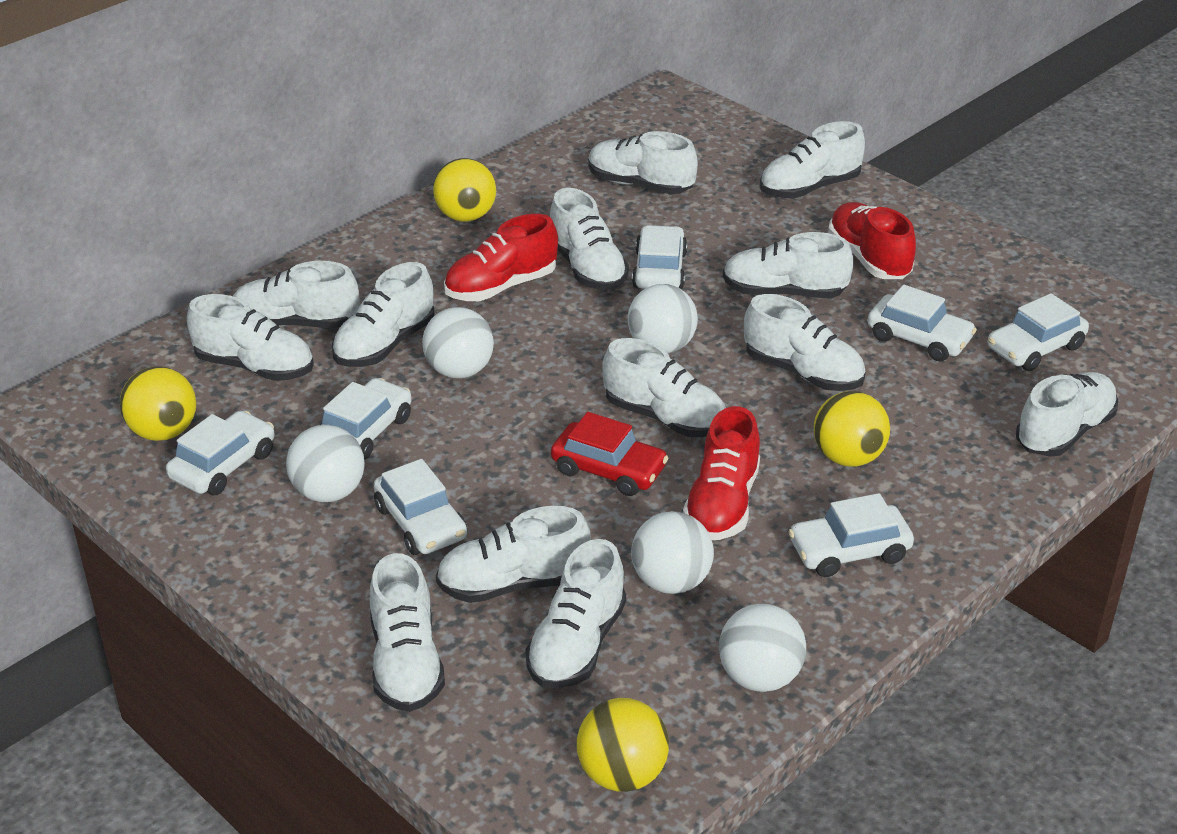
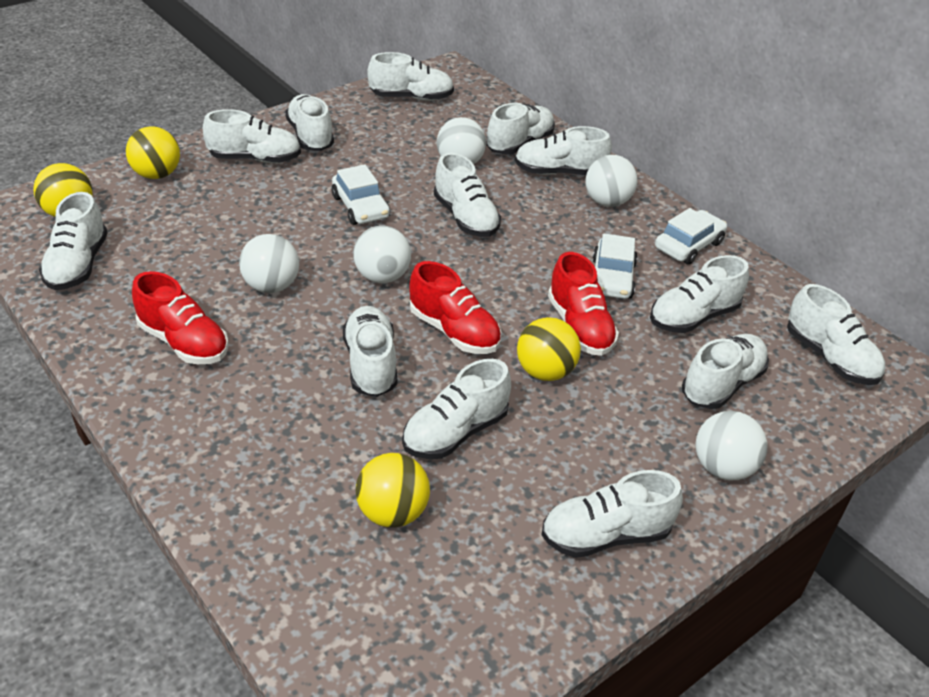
red car: [551,412,668,496] = 1 -> none = 0
white car: [166,411,275,495] [320,378,412,460] [374,459,467,555] [632,225,687,289] [788,493,914,577] [868,284,977,361] [988,293,1089,371] = 7 -> [332,164,390,225] [593,234,638,299] [655,208,727,265] = 3

